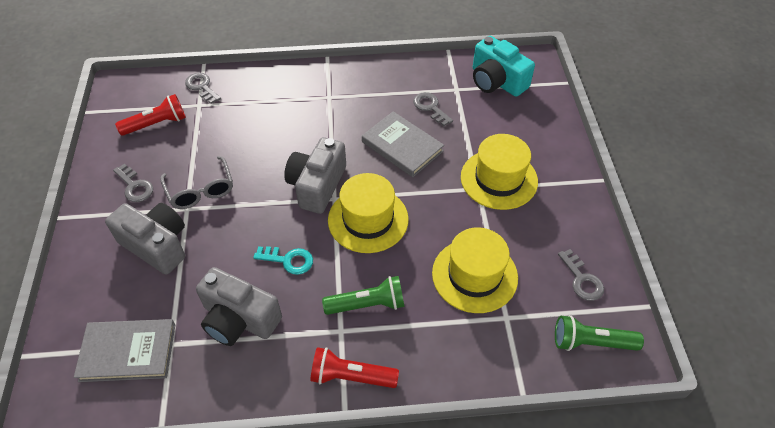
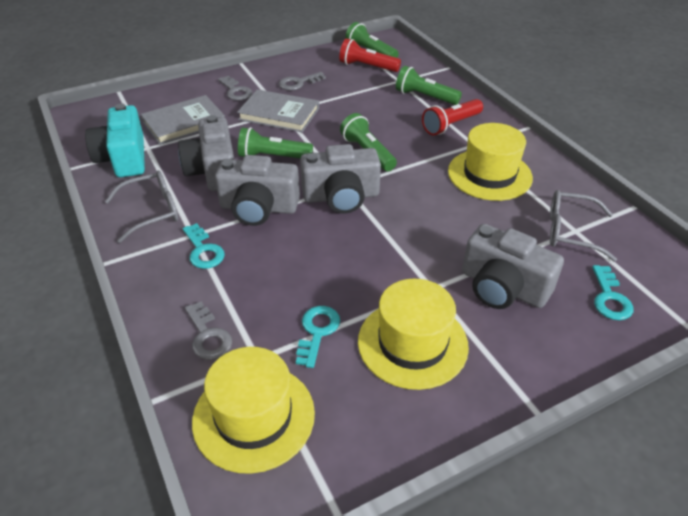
green flashlight: [322,276,404,315] [555,315,644,351] = 2 -> [238,127,313,159] [340,113,397,171] [345,22,399,58] [396,66,462,105] = 4
grey camera: [105,203,185,274] [196,267,282,346] [284,137,346,214] = 3 -> [178,115,234,191] [215,155,300,226] [300,144,381,213] [462,224,564,309] = 4
grey glasses: [160,156,233,209] = 1 -> [105,171,178,243] [550,190,617,262] = 2
grey key: [113,164,153,202] [185,73,221,104] [413,92,453,126] [558,249,604,301] = 4 -> [185,301,232,360] [218,76,252,101] [279,72,326,90] = 3
turquoise key: [253,246,313,275] = 1 -> [183,223,225,269] [296,306,341,368] [592,265,633,320] = 3

